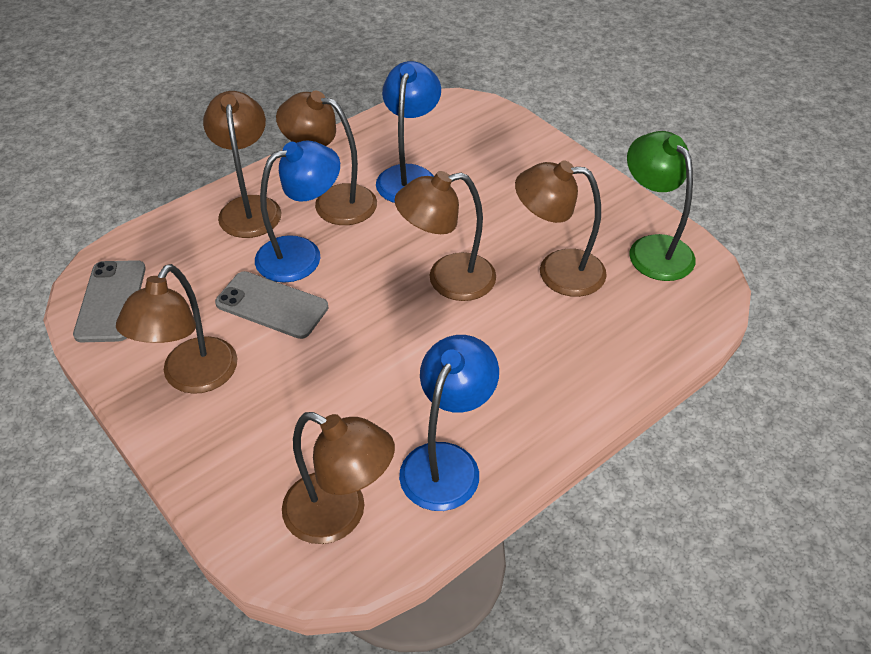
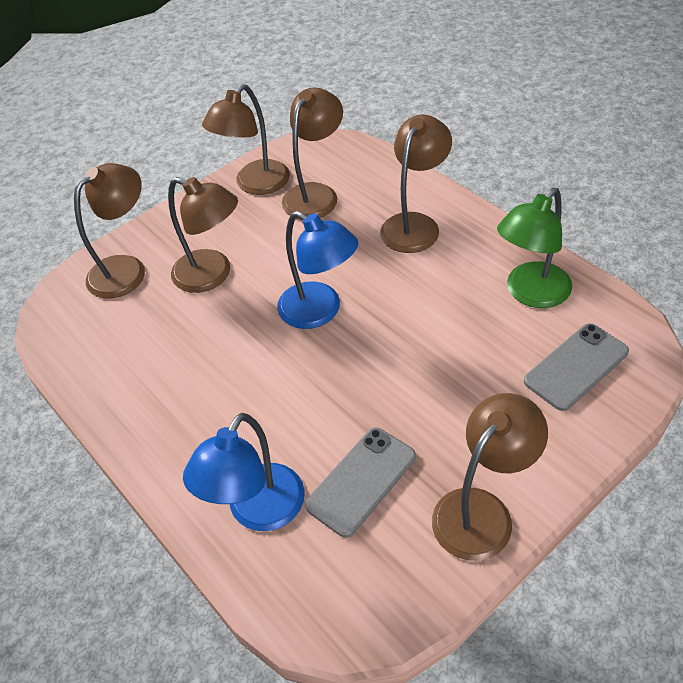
blue lamp: [255,140,340,283] [376,61,441,203] [399,335,499,511] = 3 -> [183,413,305,531] [277,211,358,329] = 2

